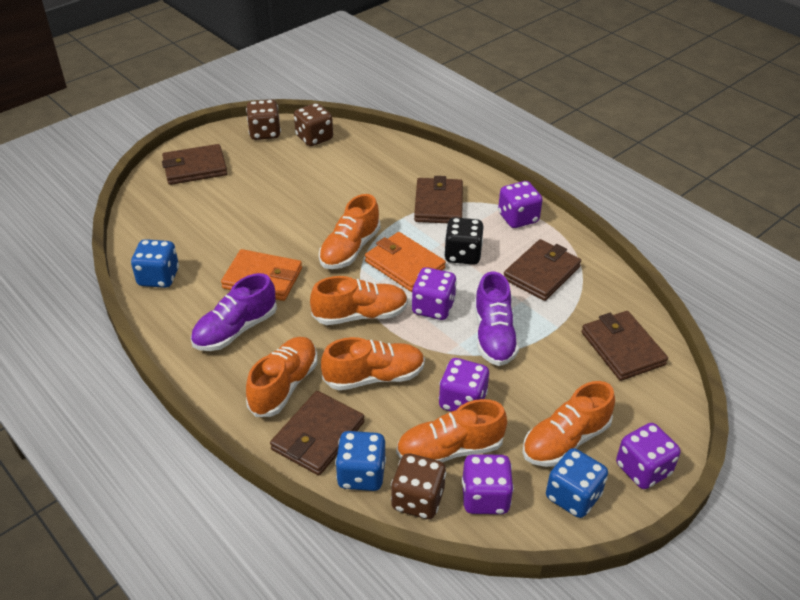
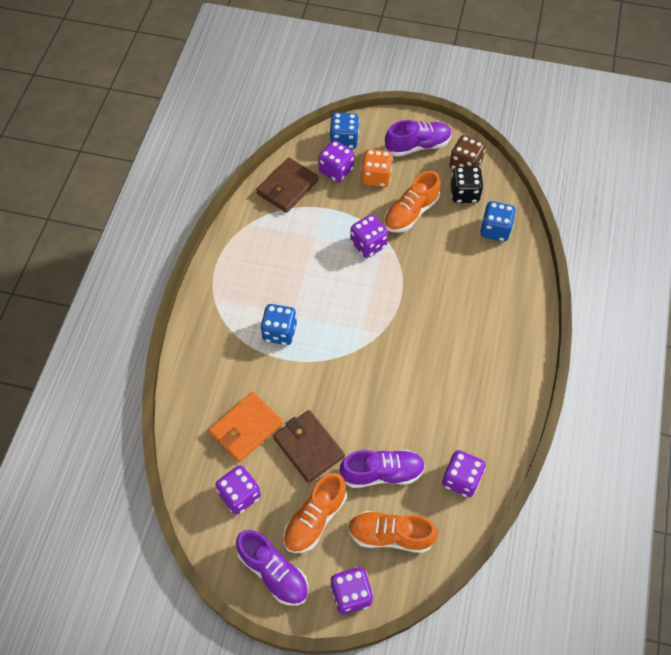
brown dice: [246,100,281,140] [294,103,333,146] [391,453,446,519] = 3 -> [449,135,486,170] = 1
brown wallet: [162,144,227,185] [270,391,364,475] [414,176,463,223] [504,239,581,301] [581,311,668,381] = 5 -> [256,158,319,213] [273,410,345,483] = 2
orange dice: none = 0 -> [361,149,393,187] = 1
orange shoe: [246,337,318,417] [310,276,408,325] [319,194,380,269] [321,337,425,390] [396,399,507,462] [522,381,615,467] = 6 -> [283,473,347,553] [348,511,438,553] [384,171,441,233] = 3
orange wallet: [221,249,302,301] [365,232,446,292] = 2 -> [209,392,283,463] = 1
purple shoe: [191,273,277,351] [474,271,519,366] = 2 -> [236,530,308,606] [340,450,425,488] [385,120,452,157] = 3

